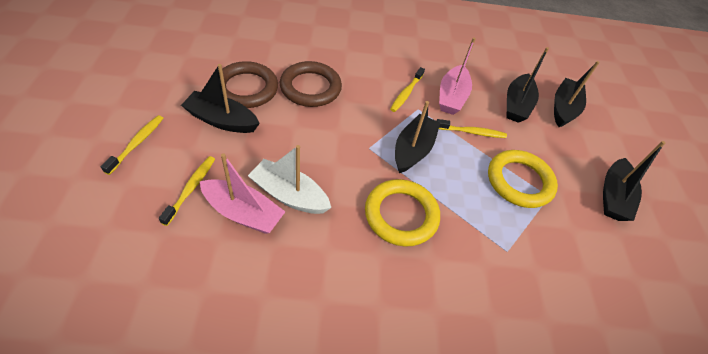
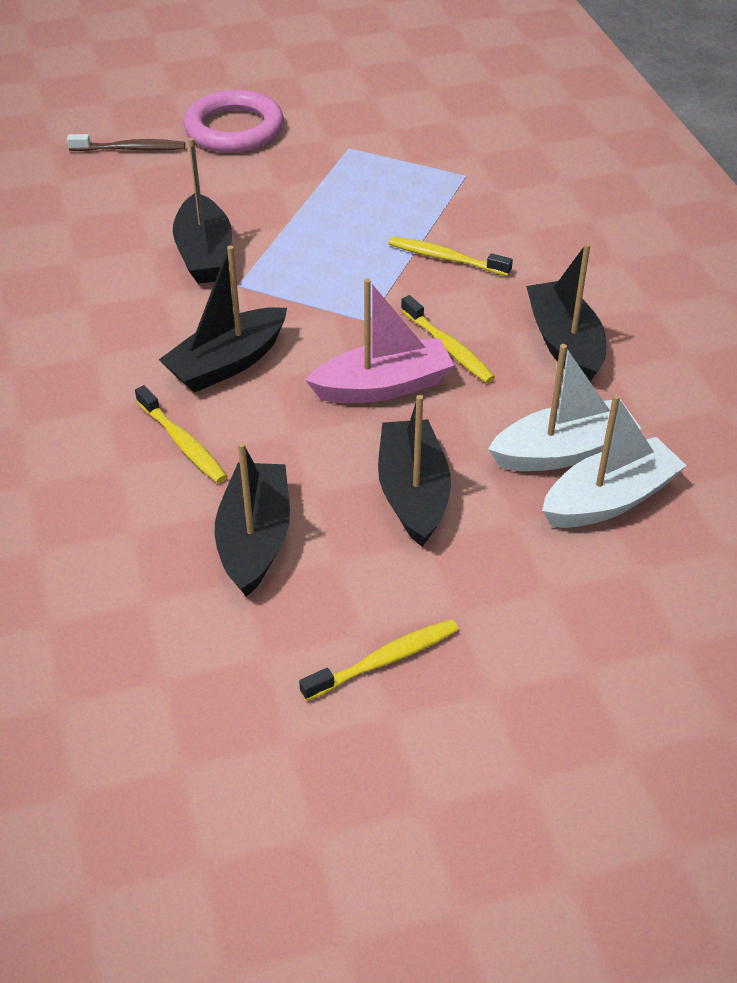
brown ring: [220,61,278,108] [280,61,342,107] = 2 -> none = 0
brown toothbrush: none = 0 -> [67,134,185,151] = 1
pink boat: [200,153,285,234] [439,37,476,115] = 2 -> [305,278,454,403] = 1
pink ring: none = 0 -> [184,90,284,153] = 1
white boat: [248,145,331,214] = 1 -> [488,344,641,471] [542,394,687,528] = 2
yellow ring: [365,179,440,247] [488,150,558,208] = 2 -> none = 0

